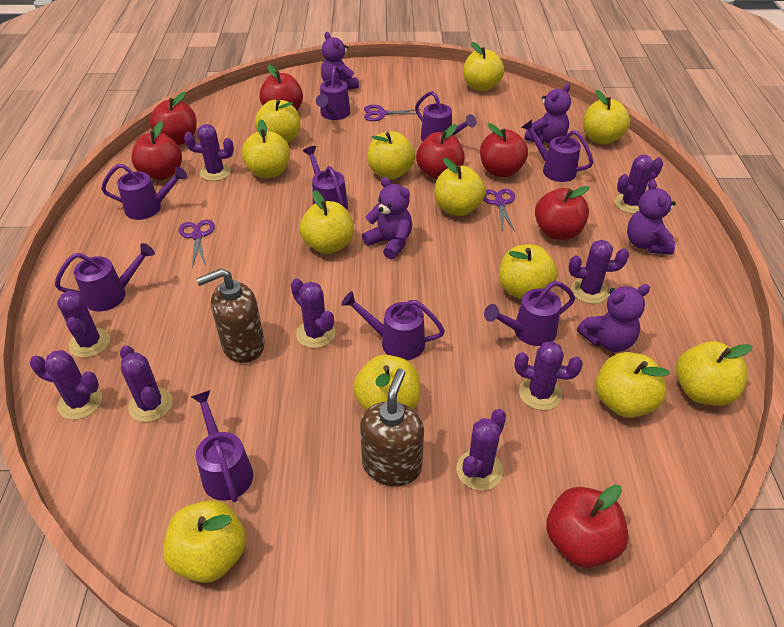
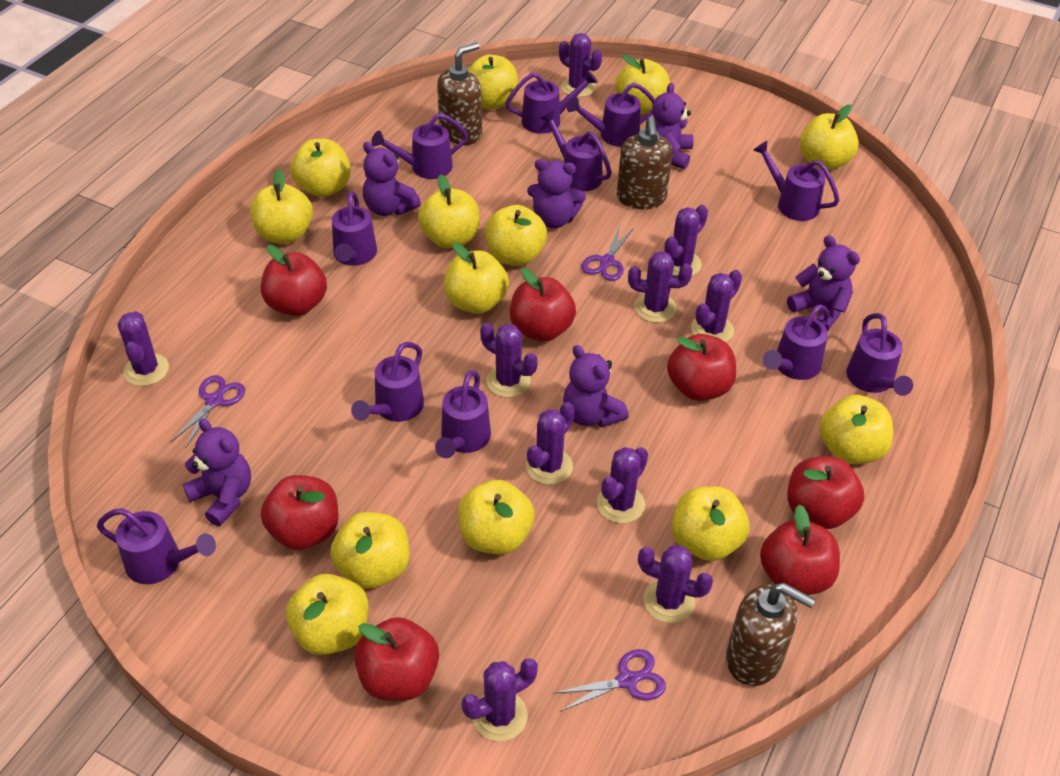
brown soap dispenser: [196,268,265,363] [360,368,424,486] = 2 -> [437,42,482,145] [617,116,673,209] [726,583,815,686] = 3
purple cactus: [30,350,102,420] [57,291,110,358] [120,346,173,422] [184,124,234,181] [291,278,336,348] [456,409,506,490] [514,341,583,410] [569,240,629,304] [615,155,663,214] = 9 -> [118,311,169,386] [462,658,538,741] [480,323,537,398] [526,402,575,485] [559,33,602,97] [597,447,648,523] [628,251,692,323] [638,545,713,623] [664,205,708,276] [691,270,742,342] = 10
purple teddy bear: [321,32,359,90] [362,177,412,260] [524,83,571,144] [577,284,650,352] [627,179,676,255] = 5 -> [183,418,251,526] [363,142,421,216] [527,159,586,228] [563,345,629,427] [652,83,693,169] [787,235,860,331] = 6
purple watering can: [55,243,155,311] [101,164,187,220] [191,390,253,502] [303,146,348,210] [316,66,350,120] [341,291,445,360] [415,91,476,141] [484,281,575,346] [521,120,593,182] = 9 -> [97,508,216,584] [332,191,377,266] [351,342,424,422] [371,113,468,179] [435,370,491,458] [505,70,598,134] [540,110,612,191] [567,83,655,147] [753,141,840,221] [763,304,830,380] [846,313,913,396] = 11
yellow apple: [163,500,246,583] [242,120,290,178] [255,99,300,143] [299,190,354,254] [353,355,420,410] [367,131,415,179] [435,158,486,216] [463,42,504,91] [499,244,558,299] [583,90,630,144] [596,352,670,418] [676,341,753,406] = 12 -> [250,169,313,243] [286,574,368,655] [291,139,351,197] [330,512,410,589] [418,175,480,248] [444,243,509,314] [458,480,535,554] [468,54,518,110] [485,205,547,266] [615,55,670,114] [672,486,749,561] [800,104,859,170] [820,395,893,464] = 13

